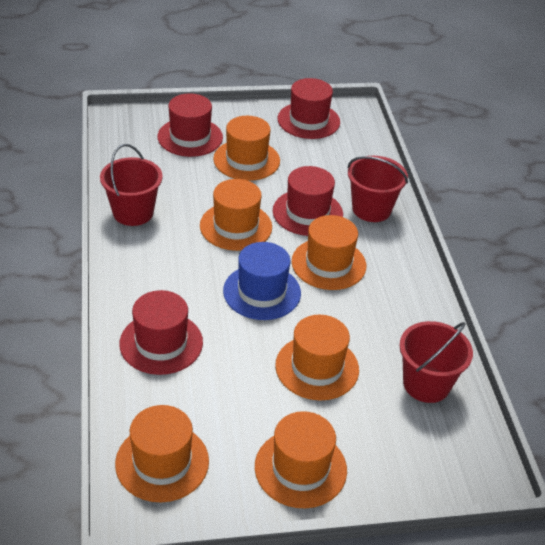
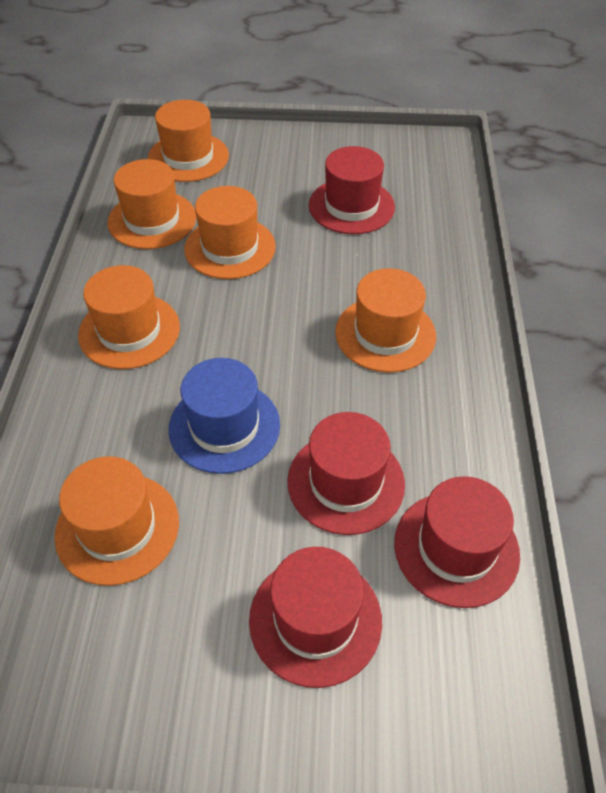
red bucket: [100,144,163,226] [348,156,408,222] [400,321,473,403] = 3 -> none = 0

